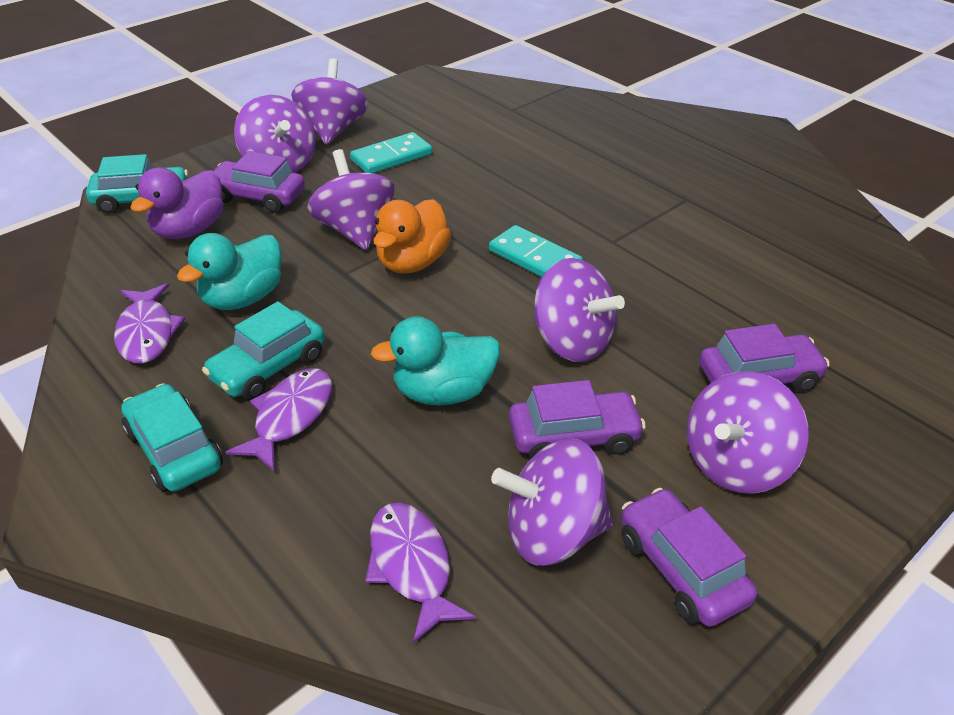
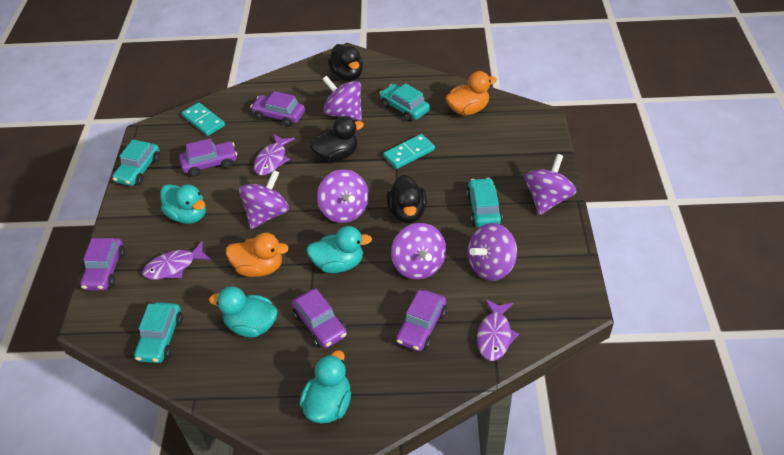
black duck: none = 0 -> [310,116,364,162] [328,44,363,81] [387,175,427,223] = 3
orange duck: [373,199,451,274] = 1 -> [226,233,289,277] [445,71,497,115] = 2
purple car: [213,151,305,213] [509,380,646,459] [621,488,757,627] [699,324,830,392] = 4 -> [80,238,125,290] [179,138,237,177] [250,91,305,127] [291,289,347,348] [396,290,447,351] = 5
purple duck: [130,167,224,239] = 1 -> none = 0
turquoise car: [86,154,188,214] [121,383,223,493] [202,302,325,400] = 3 -> [113,139,160,186] [134,302,183,363] [380,83,430,122] [466,178,503,227] = 4
turquoise duck: [177,233,282,310] [371,316,500,405] = 2 -> [160,184,206,224] [209,286,278,337] [299,350,351,423] [306,226,372,273] = 4

